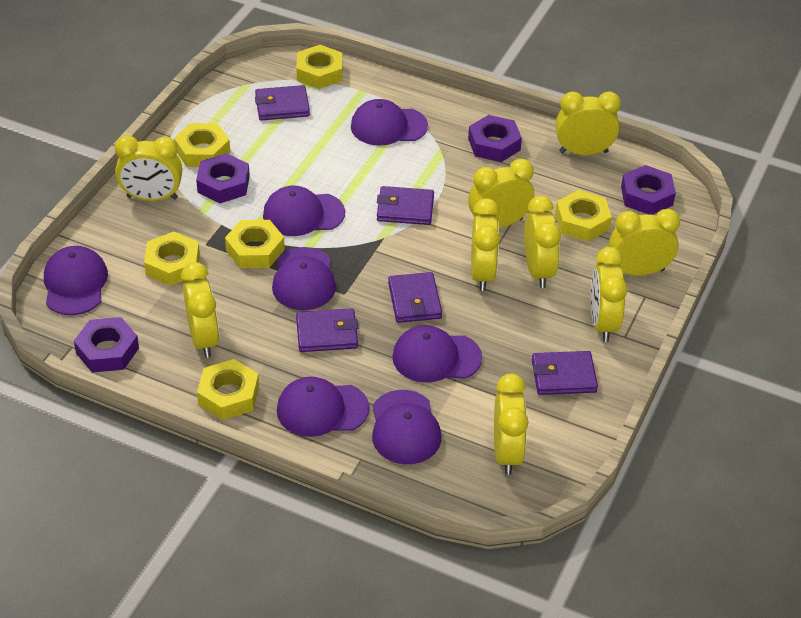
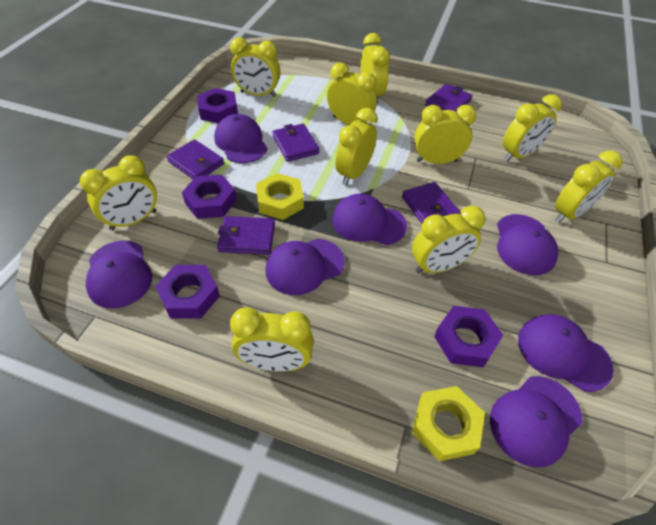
yellow clock: [115,135,182,201] [181,262,219,358] [468,159,534,228] [471,198,500,291] [494,373,528,475] [524,196,561,288] [556,91,621,155] [591,247,627,342] [609,209,680,276] = 9 -> [80,155,157,230] [230,37,281,97] [230,307,314,372] [327,62,377,125] [335,108,378,185] [361,33,390,103] [412,205,486,273] [414,105,476,164] [503,94,562,161] [555,151,622,223] = 10
yellow nut: [144,232,200,286] [174,123,230,167] [197,359,259,420] [225,220,285,268] [296,45,342,89] [555,190,612,241] = 6 -> [256,173,304,220] [412,386,485,461] = 2

